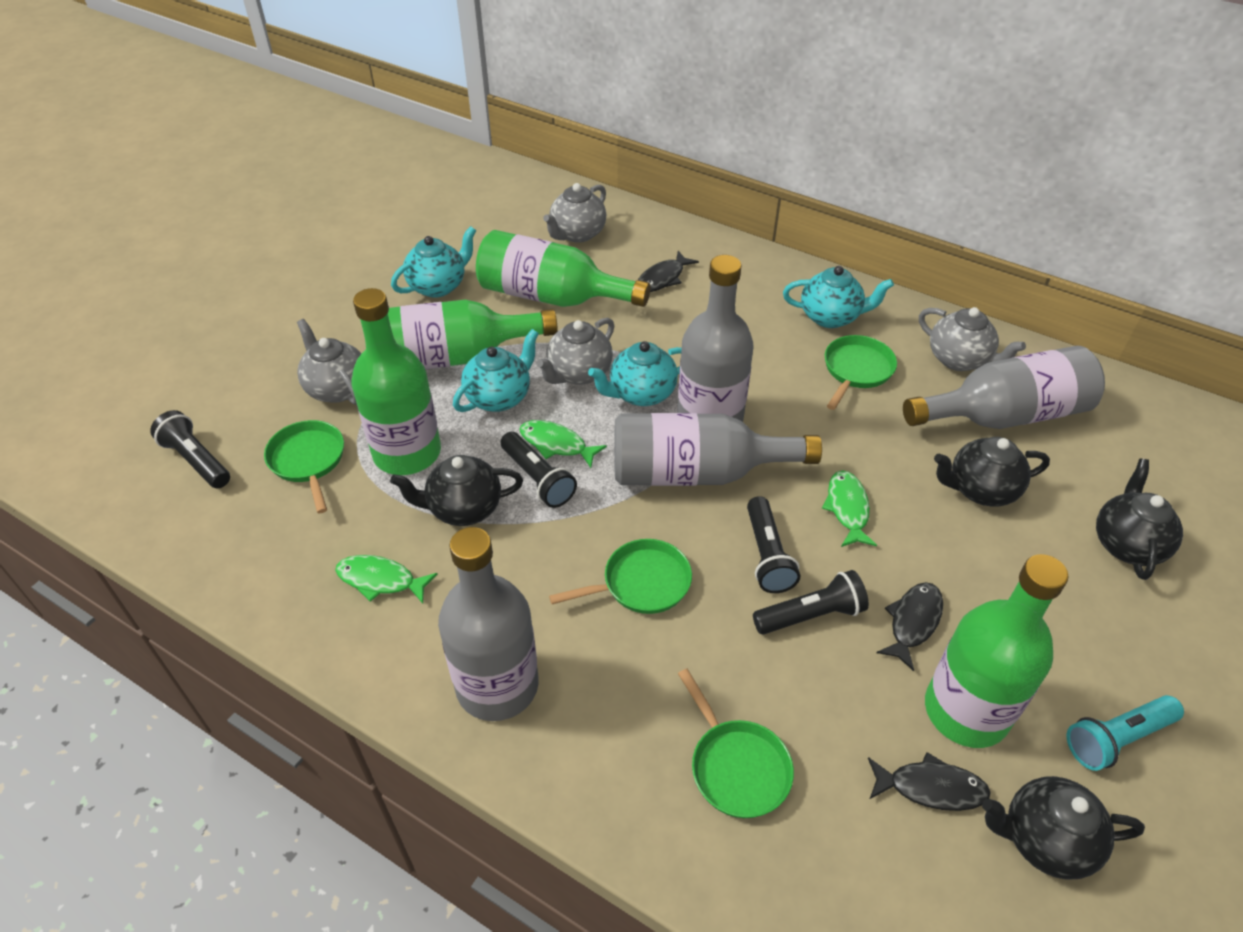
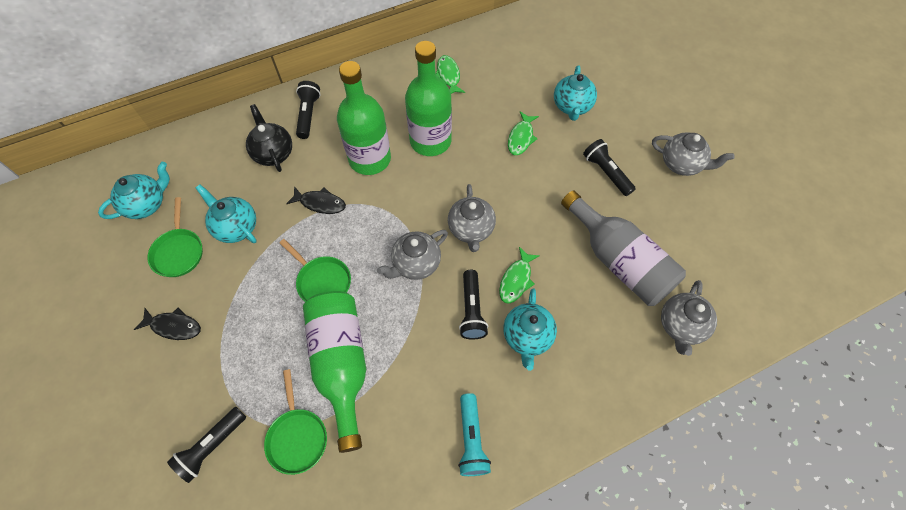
black fish: [638,251,699,292] [868,752,991,811] [877,582,943,671] = 3 -> [134,308,201,340] [286,186,346,214] = 2
black teapot: [390,455,523,526] [934,437,1050,507] [982,776,1145,880] [1096,459,1183,580] = 4 -> [246,104,292,172] = 1
green bottle: [351,288,441,475] [388,300,558,369] [476,230,651,307] [925,554,1068,748] = 4 -> [303,291,366,453] [337,61,391,175] [405,41,452,156] = 3
green pan: [264,420,344,513] [549,539,692,614] [678,669,794,818] [825,335,897,410] = 4 -> [147,197,203,277] [264,369,327,475] [279,239,351,302] = 3
grey bottle: [438,527,539,721] [614,413,822,486] [677,255,754,422] [903,346,1105,429] = 4 -> [561,190,686,306] = 1

